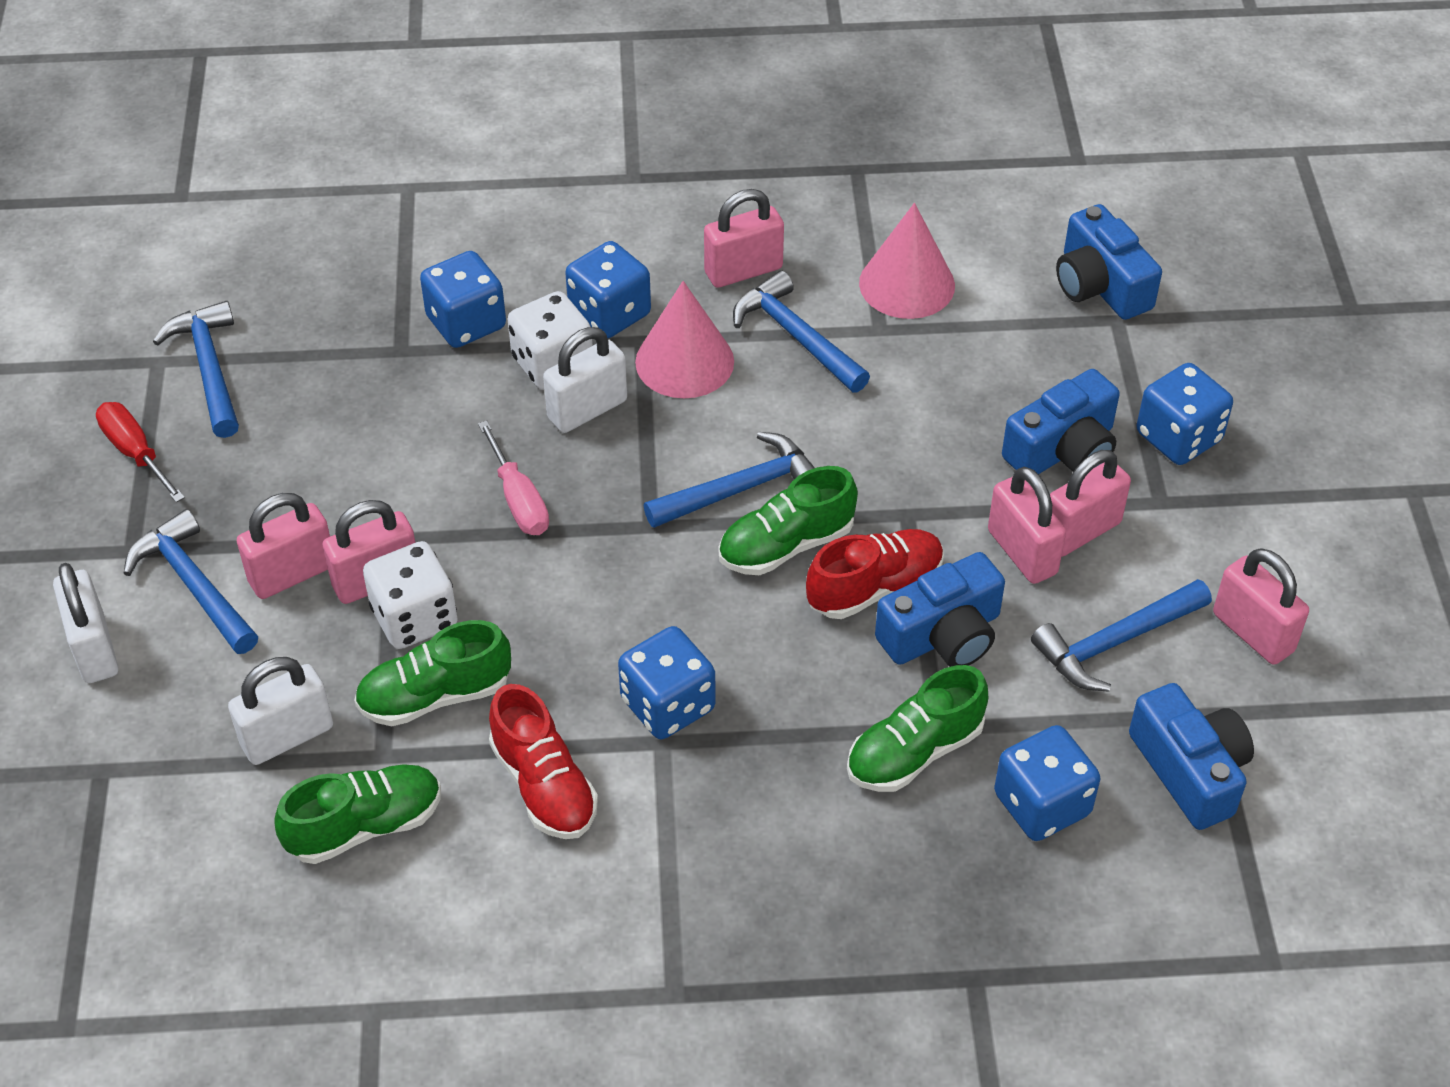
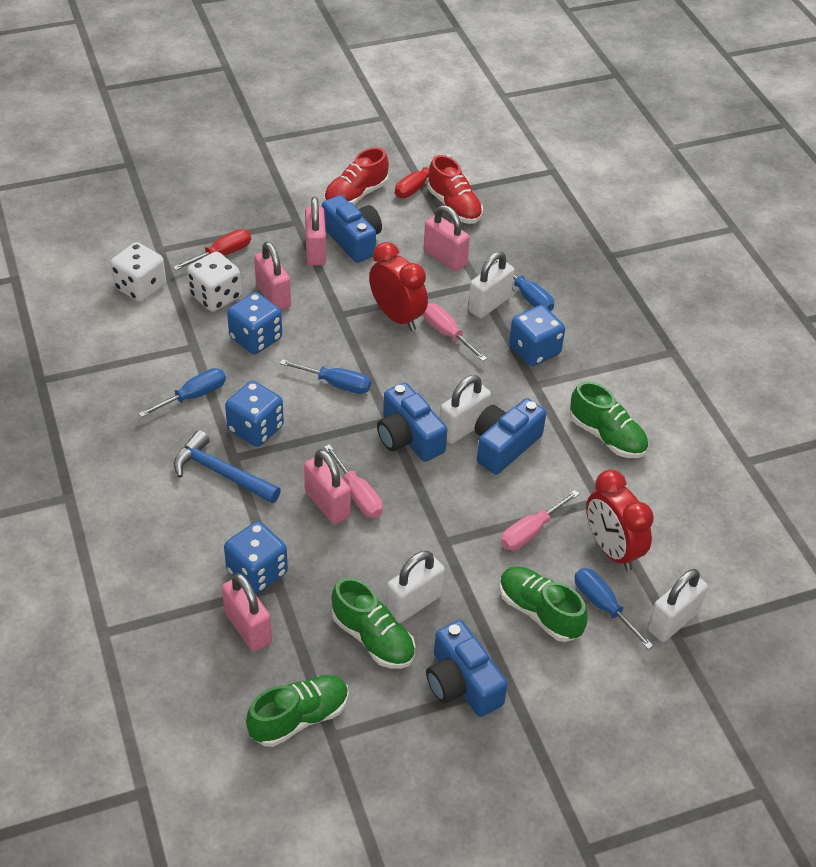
blue dice: [420,251,506,348] [565,241,651,338] [618,626,716,739] [994,725,1100,841] [1137,363,1233,465] = 5 -> [224,521,288,594] [225,381,284,447] [227,292,282,354] [509,305,565,366] = 4
blue hammer: [124,509,258,654] [153,301,239,438] [644,432,815,528] [733,271,870,393] [1031,579,1212,692] = 5 -> [174,430,281,503] = 1
blue screwdriver: none = 0 -> [138,368,226,418] [280,359,371,394] [494,259,554,311] [575,568,653,649] = 4
pink cone: [635,281,734,398] [859,203,955,319] = 2 -> none = 0
pink padlock: [237,493,330,599] [323,500,415,604] [704,189,784,288] [988,467,1066,584] [1050,450,1131,557] [1213,548,1309,665] = 6 -> [222,573,272,651] [254,242,291,310] [304,449,351,524] [305,197,326,266] [424,205,470,271] = 5
pink screwdriver: [478,420,549,535] = 1 -> [324,444,383,518] [423,303,487,361] [501,490,580,551] = 3
red clock: none = 0 -> [369,242,428,331] [586,470,654,571] = 2
red screwdriver: [96,402,185,503] = 1 -> [173,229,251,271] [395,154,452,198] = 2
white padlock: [53,563,118,683] [228,657,333,765] [543,327,627,433] = 3 -> [386,551,445,623] [440,375,491,444] [468,251,514,318] [648,569,708,642] = 4

